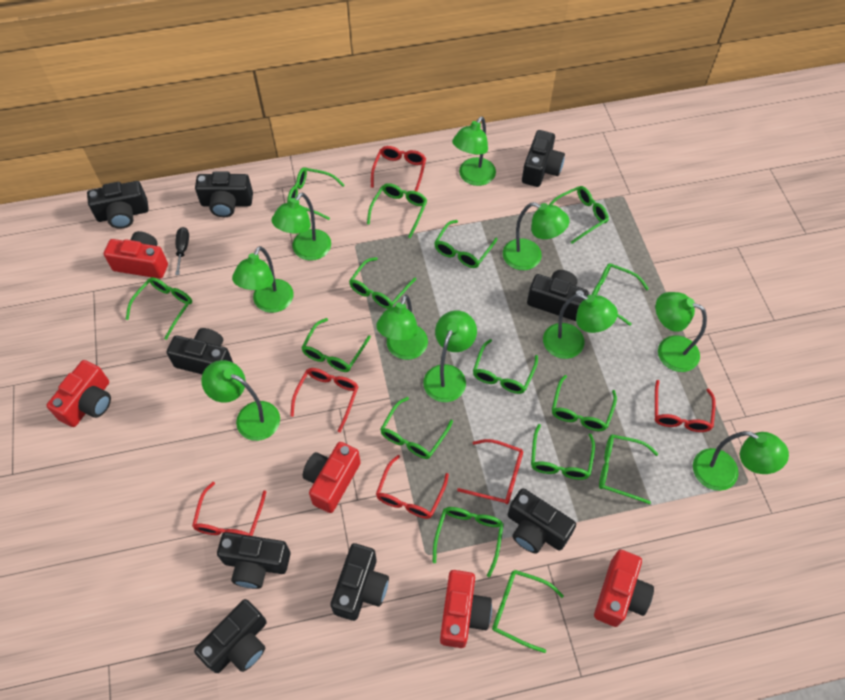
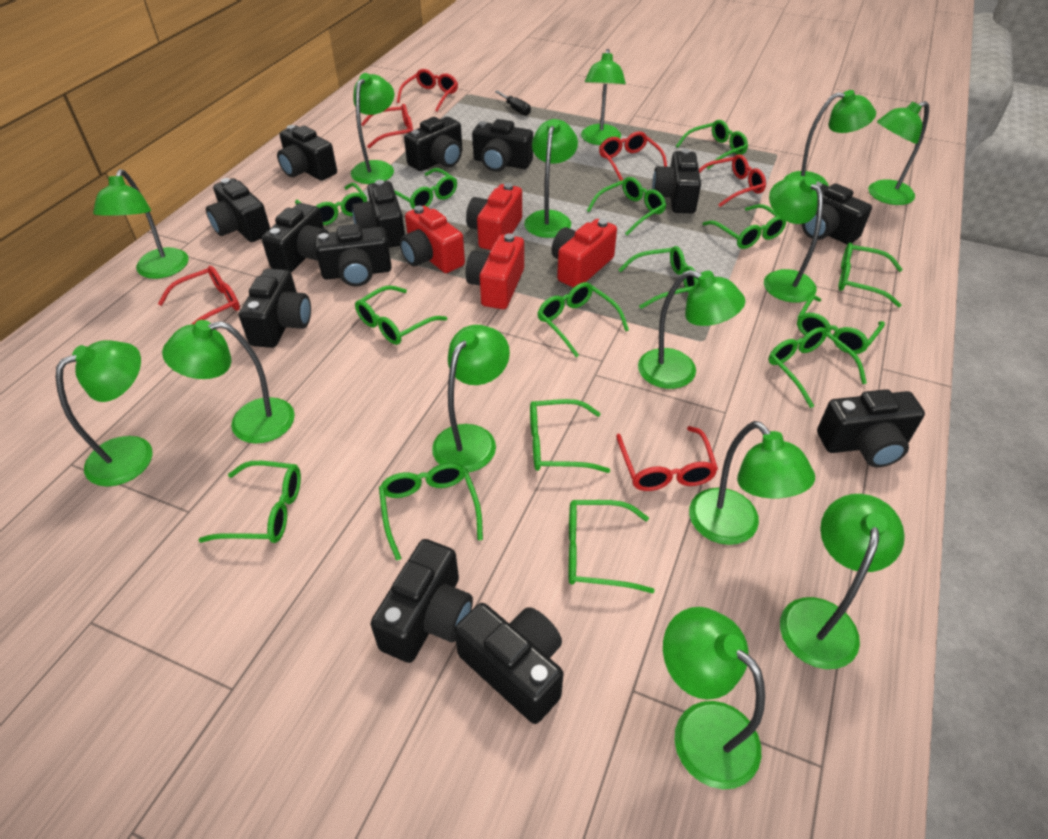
black camera: [87,181,149,229] [167,328,233,374] [194,599,267,673] [195,172,253,217] [217,532,291,589] [330,543,389,621] [508,488,576,554] [522,130,565,187] [527,270,589,321] = 9 -> [206,178,270,242] [239,268,311,348] [262,203,329,272] [277,125,337,181] [315,224,392,286] [352,180,405,248] [371,539,473,663] [404,117,463,171] [454,603,563,724] [472,119,533,172] [652,149,701,214] [802,181,872,245] [817,389,925,467] = 13
green lamp: [201,360,280,441] [232,246,294,313] [271,193,331,261] [376,295,428,360] [423,311,477,402] [452,116,496,186] [503,202,569,270] [543,294,618,359] [656,292,707,372] [693,431,789,491] = 10 -> [56,341,153,487] [93,169,189,279] [162,320,295,444] [351,73,394,184] [432,325,510,472] [524,119,578,238] [581,49,626,145] [638,270,745,389] [663,607,765,789] [689,421,815,545] [764,175,823,303] [780,494,905,669] [784,90,876,186] [868,101,929,205] = 14
red camera: [46,360,111,427] [104,231,168,279] [302,442,361,513] [440,570,492,648] [594,550,654,627] = 5 -> [399,206,465,273] [466,183,522,250] [466,233,524,309] [551,219,617,288] = 4

